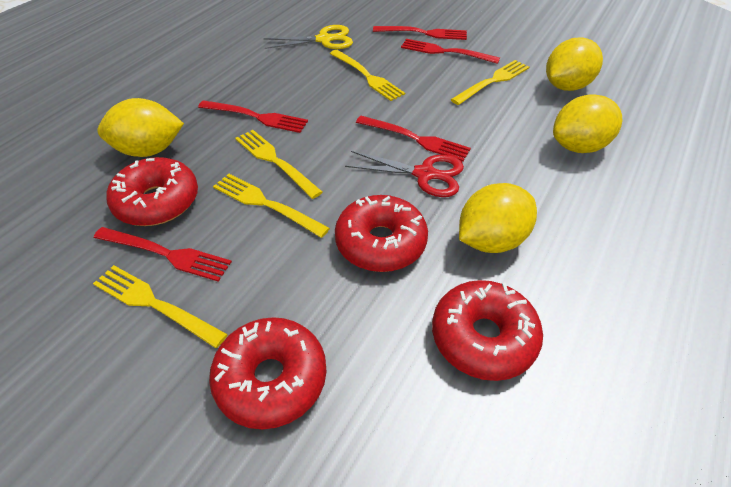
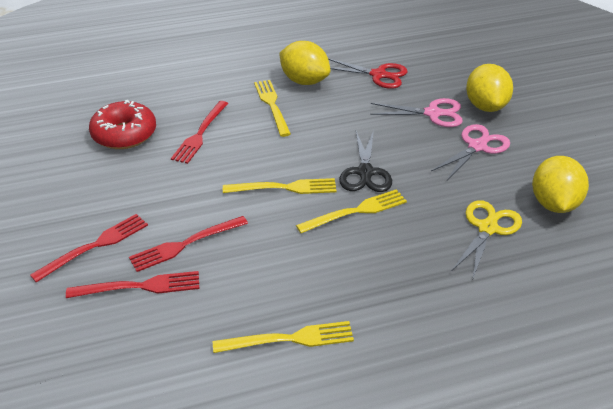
black scissors: none = 0 -> [339,130,392,192] = 1
pink scissors: none = 0 -> [370,98,463,127] [431,124,510,180] = 2
red donut: [106,157,198,226] [209,317,327,429] [335,195,428,272] [432,280,543,381] = 4 -> [89,100,156,149] = 1
red fork: [94,227,232,282] [198,100,308,133] [356,116,471,162] [373,26,467,40] [401,39,500,64] = 5 -> [30,214,148,282] [66,271,199,298] [129,216,248,272] [171,101,228,164] = 4
yellow fork: [93,265,228,348] [213,174,330,238] [235,130,323,199] [330,50,405,101] [451,60,529,105] = 5 -> [213,321,354,353] [223,178,337,194] [254,80,291,137] [296,189,407,233] = 4
yellow lemon: [97,98,184,157] [459,183,537,253] [546,37,603,91] [553,94,622,153] = 4 -> [279,41,330,85] [466,64,513,112] [532,156,589,213] = 3

